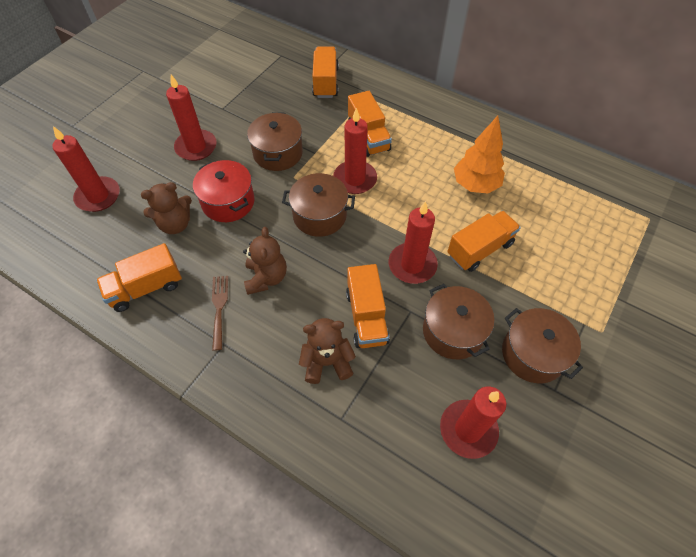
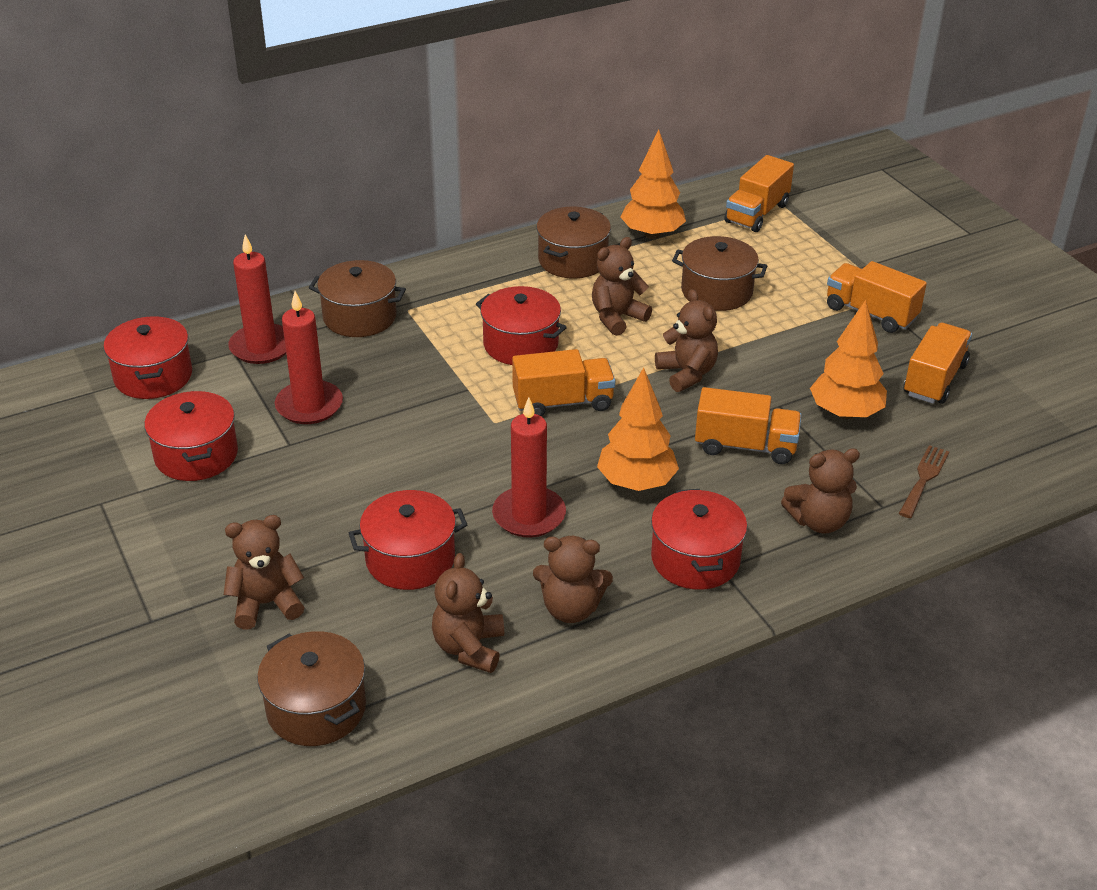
brown teddy bear: [141,182,192,234] [243,227,287,295] [299,318,356,384] = 3 -> [224,515,305,629] [432,553,504,673] [533,536,613,623] [592,237,652,336] [655,289,718,392] [781,448,860,533] = 6
orange tree: [454,116,505,194] = 1 -> [597,367,679,491] [620,129,686,239] [810,300,887,419] = 3
red candle: [53,126,120,212] [166,75,217,161] [333,108,377,194] [389,201,438,284] [440,386,506,459] = 5 -> [228,234,286,364] [275,291,343,424] [492,397,566,537] = 3
red pot: [193,160,255,222] = 1 -> [103,316,192,399] [144,391,238,481] [349,490,468,590] [476,286,567,365] [651,489,747,590] = 5

